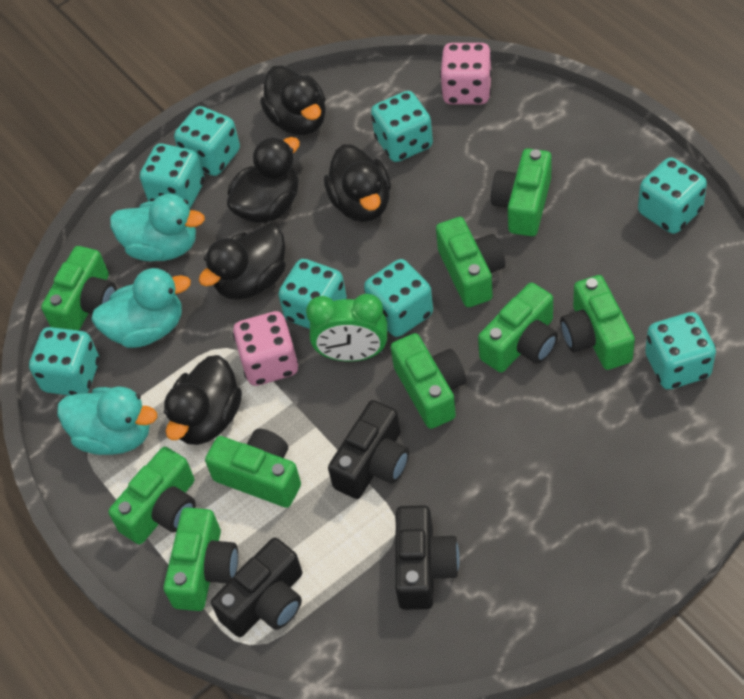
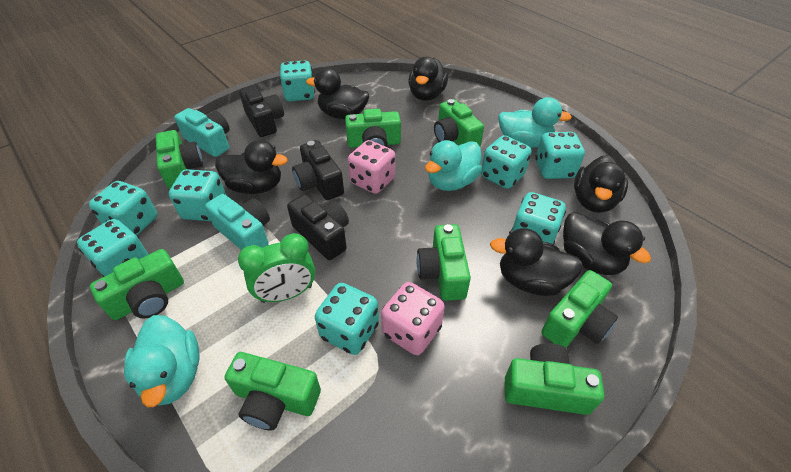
black duck: [164,355,242,445] [199,224,286,300] [227,137,300,223] [260,65,326,135] [324,144,391,222] = 5 -> [215,140,288,194] [306,68,369,119] [408,57,448,101] [490,228,583,296] [563,212,651,275] [574,155,628,213] = 6
green camera: [41,246,117,330] [108,447,196,544] [163,507,238,611] [205,429,301,508] [391,333,466,429] [436,217,505,307] [478,283,558,373] [491,148,552,236] [560,275,635,370] = 9 -> [90,249,184,320] [156,130,203,189] [225,352,321,430] [345,109,401,148] [417,224,471,301] [434,99,484,146] [505,343,604,415] [541,270,618,348] = 8
turquoise camera: none = 0 -> [174,108,230,157] [205,194,270,250] = 2

